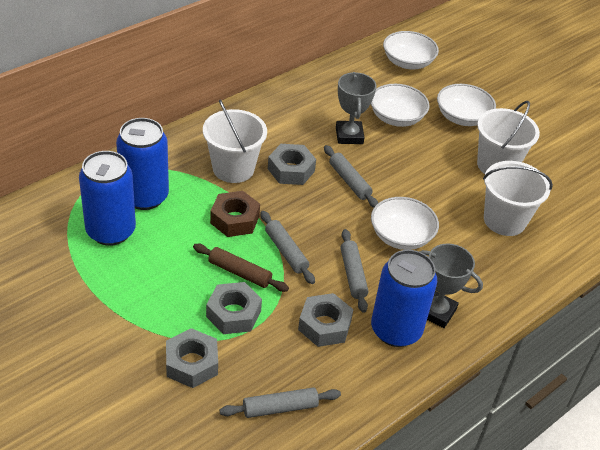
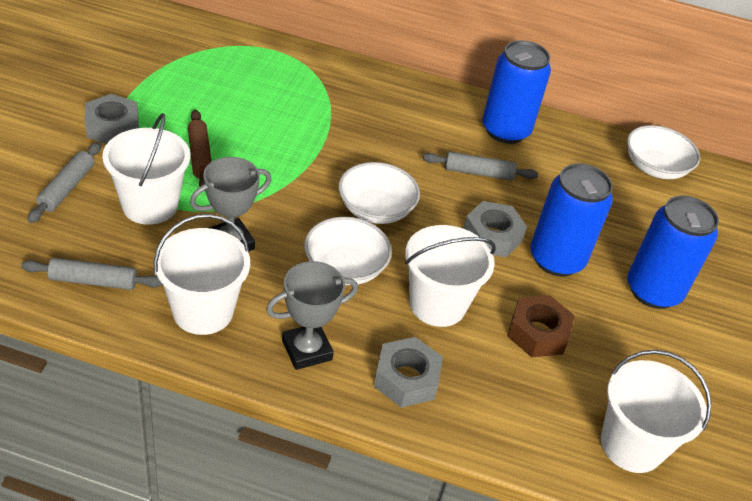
grey nut: [166,328,218,388] [206,282,262,334] [268,144,316,185] [298,293,354,347] = 4 -> [85,94,139,144] [374,337,443,408] [463,201,527,257] = 3
grey rolling pin: [220,387,341,418] [260,211,315,284] [324,145,378,208] [341,229,369,313] = 4 -> [21,258,163,290] [28,142,101,223] [423,151,538,181] = 3
white bowl: [371,84,430,127] [371,197,439,250] [383,31,439,69] [437,84,496,126] = 4 -> [304,217,392,285] [338,162,420,224] [627,125,700,179] = 3
white bucket: [203,100,267,183] [477,101,540,174] [483,161,553,236] = 3 -> [102,113,190,225] [154,214,250,335] [405,225,496,327] [601,350,712,473] = 4

